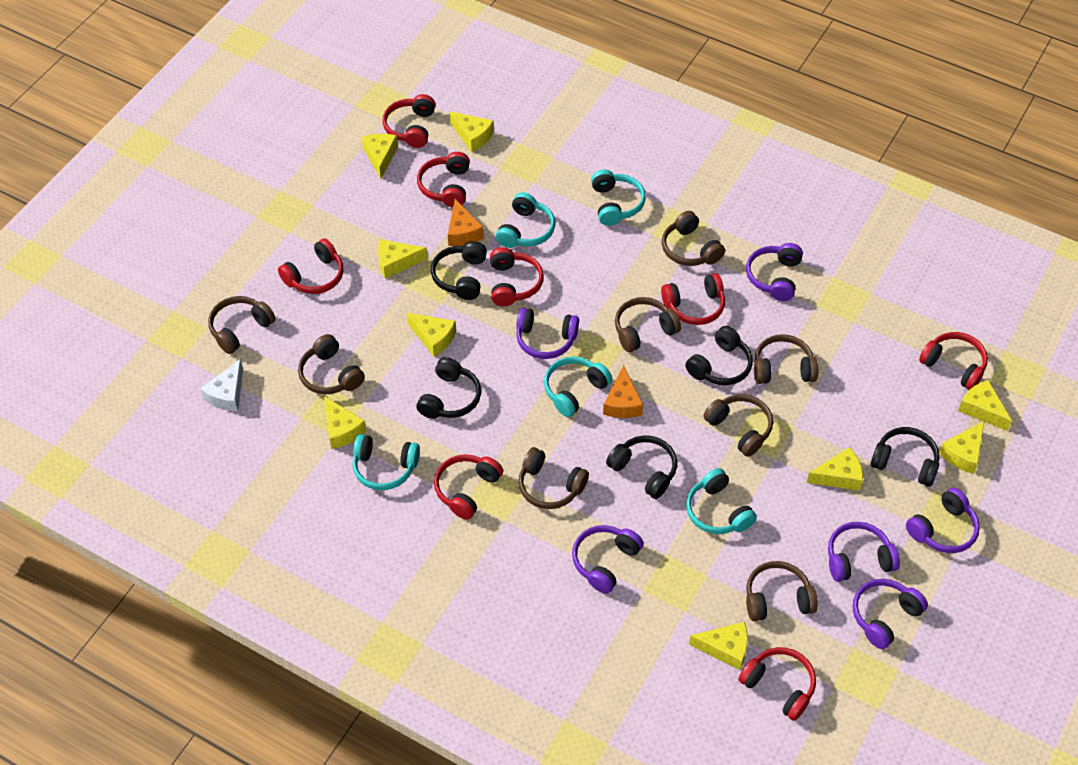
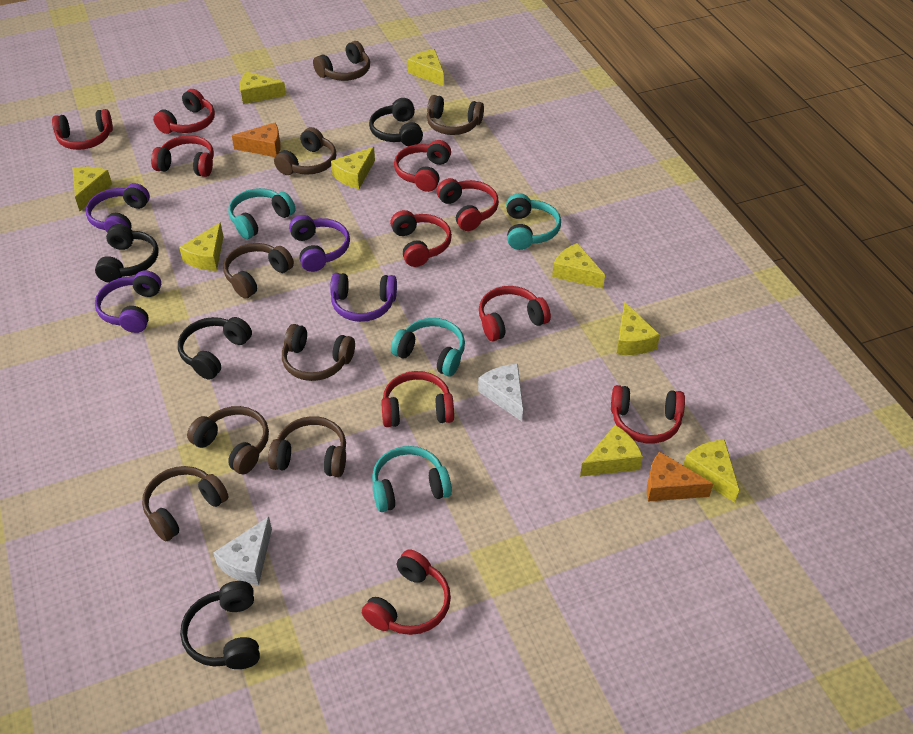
black headphones: [416,357,481,419] [431,241,487,300] [606,435,677,499] [685,326,753,385] [871,427,940,487] = 5 -> [95,224,159,283] [178,317,252,380] [180,581,260,669] [369,98,423,146] = 4
purple headphones: [516,308,579,359] [572,525,644,594] [746,243,803,301] [828,522,900,582] [853,579,928,649] [906,488,980,553] = 6 -> [86,183,150,233] [95,270,161,333] [289,215,350,272] [330,273,397,322] = 4
red headphones: [278,238,343,294] [382,94,436,148] [417,152,470,207] [434,454,503,520] [490,247,544,306] [661,273,725,325] [739,647,816,721] [919,332,988,390] = 8 -> [52,109,113,150] [151,135,214,177] [153,89,215,134] [362,550,451,635] [381,371,454,427] [390,210,452,267] [394,140,451,192] [437,178,499,231] [479,286,551,341] [611,385,685,443] = 10
turquoise headphones: [352,434,420,490] [496,192,555,248] [544,357,612,417] [591,170,646,226] [686,468,757,534] = 5 -> [228,188,295,239] [372,446,452,512] [391,318,465,377] [506,193,561,250] = 4
white cheese: [200,359,243,411] = 1 -> [213,517,272,585] [478,364,523,421] = 2

